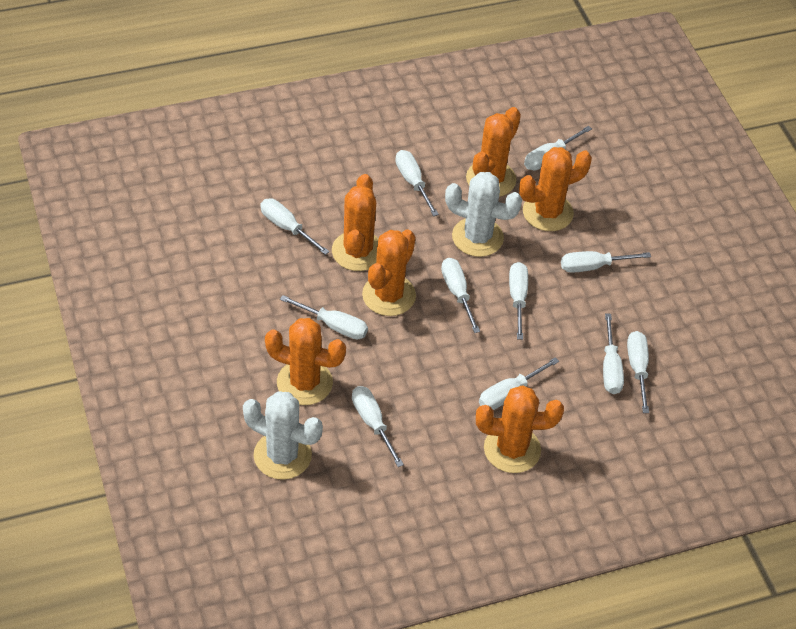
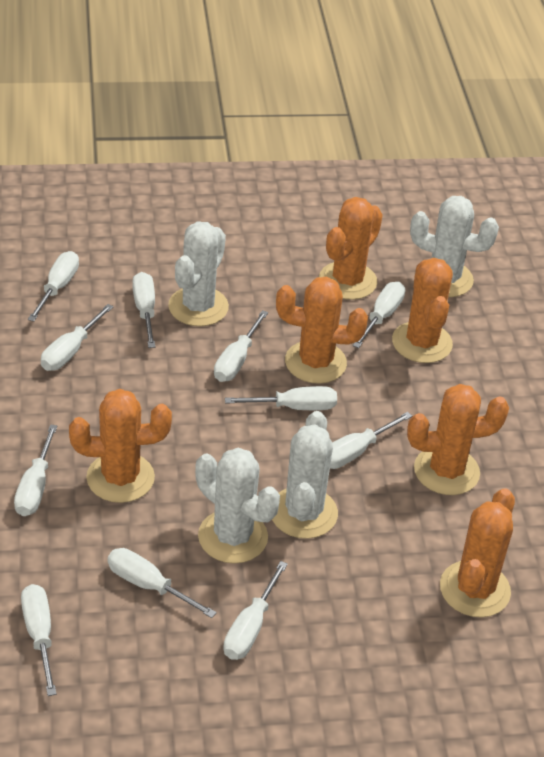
white cactus: [243,391,323,480] [445,172,522,257] = 2 -> [168,221,229,326] [195,448,280,564] [272,411,338,539] [410,196,499,297] = 4

